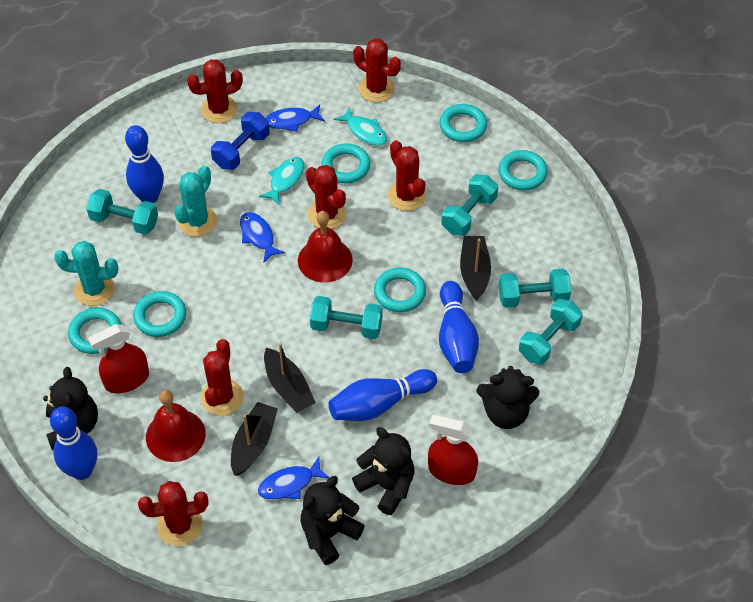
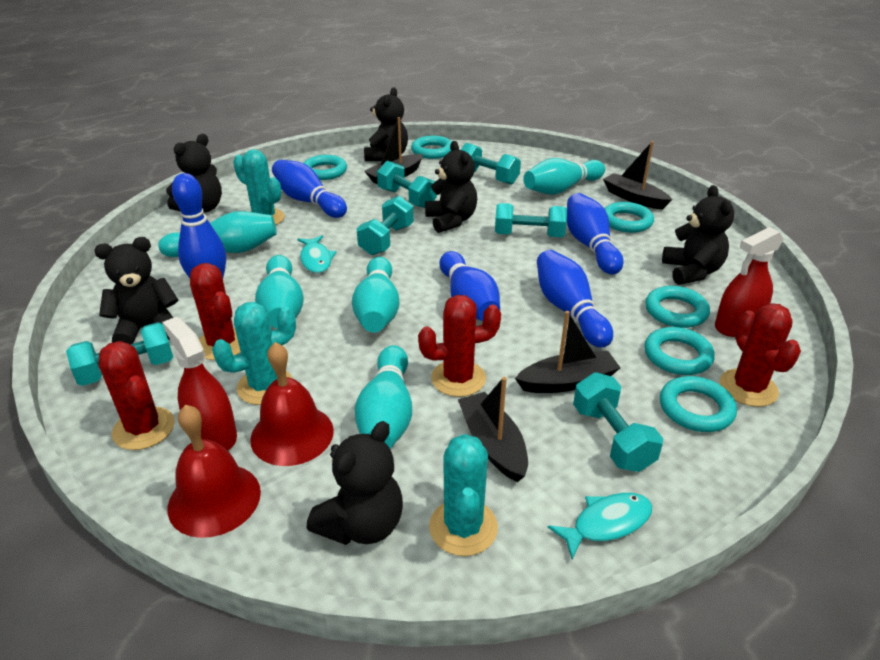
black boat: [231,402,278,476] [264,343,316,413] [460,236,491,301] = 3 -> [364,117,423,184] [458,377,528,482] [515,311,621,393] [603,141,672,209] = 4
black teddy bear: [43,367,98,450] [300,476,365,565] [352,427,415,515] [477,366,539,429] = 4 -> [94,237,179,344] [166,134,222,212] [307,421,403,545] [364,87,408,161] [425,141,477,233] [662,185,734,285] = 6
blue bowling pin: [50,406,97,480] [125,125,164,203] [329,369,437,421] [439,281,479,373] = 4 -> [172,173,226,278] [272,160,347,218] [440,251,500,321] [537,250,613,348] [567,193,623,275] = 5
blue dumbbell: [211,112,269,170] = 1 -> none = 0
blue fish: [240,212,285,262] [258,457,329,499] [265,104,325,132] = 3 -> none = 0
red cactus: [138,481,208,546] [187,59,243,123] [200,339,244,416] [306,165,347,229] [353,38,401,102] [387,140,426,211] = 6 -> [99,341,175,450] [190,263,241,360] [418,295,501,397] [720,303,801,407] = 4
turquoise bowling pin: none = 0 -> [158,211,277,257] [255,255,304,329] [352,257,399,332] [355,345,412,449] [523,158,605,195] = 5
turquoise cactus: [54,241,118,306] [174,166,217,237] = 2 -> [212,302,296,405] [233,149,285,225] [429,434,498,556] = 3
turquoise dumbbell: [86,189,158,235] [310,296,383,339] [441,174,498,236] [499,269,571,308] [519,299,583,365] = 5 -> [66,322,173,386] [357,196,414,255] [377,161,437,208] [461,143,521,185] [495,203,567,237] [573,372,663,472] = 6

